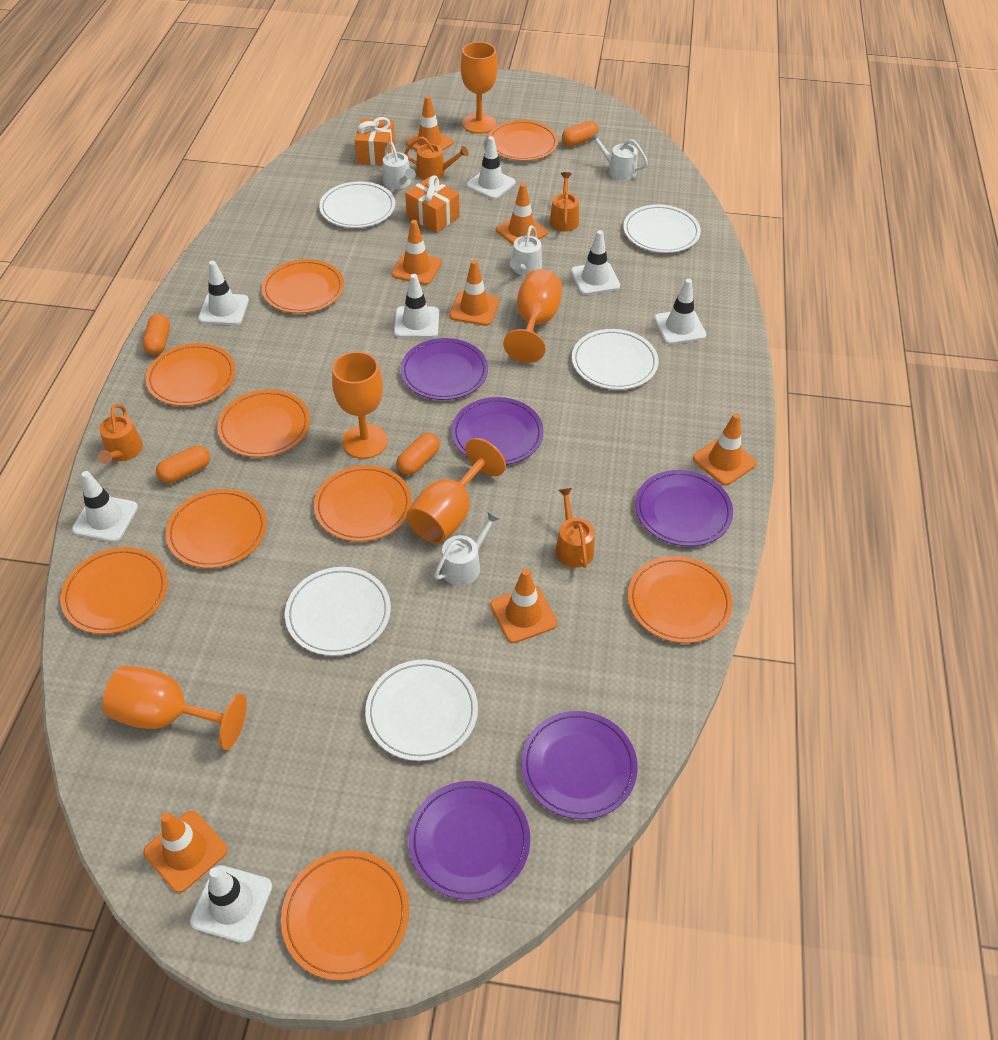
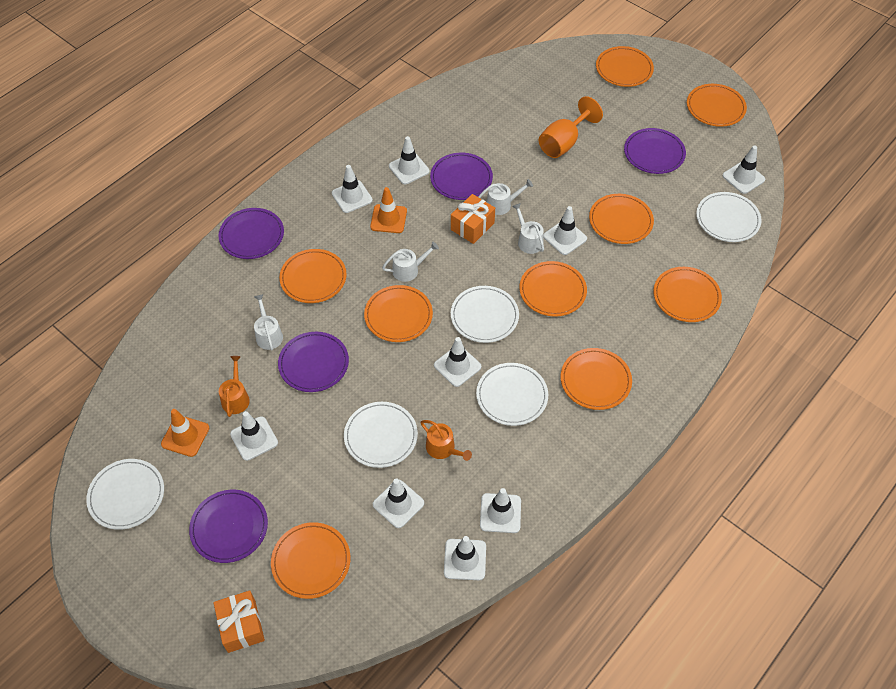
orange capsule: [143,314,170,355] [156,446,210,483] [396,433,440,475] [562,121,599,147] = 4 -> none = 0
orange goblet: [103,665,247,750] [332,351,388,459] [407,438,506,544] [461,42,498,134] [503,269,562,363] = 5 -> [539,96,603,158] = 1
orange traffic cone: [144,811,228,893] [391,220,442,285] [406,96,454,151] [449,260,499,326] [490,569,557,643] [496,183,548,245] [693,413,757,485] = 7 -> [161,409,209,457] [370,187,407,233] = 2
orange watering can: [98,404,143,464] [405,136,469,180] [549,172,579,232] [555,488,595,568] = 4 -> [219,356,250,417] [420,420,472,461] = 2
white traffic cone: [72,471,138,542] [190,865,272,943] [198,261,249,325] [394,274,439,338] [466,136,516,199] [571,230,620,295] [654,279,707,344] = 7 -> [230,411,278,461] [332,165,373,213] [373,478,424,528] [389,136,430,184] [434,337,481,387] [444,536,486,580] [480,488,521,533] [543,206,587,255] [722,145,765,194] = 9

